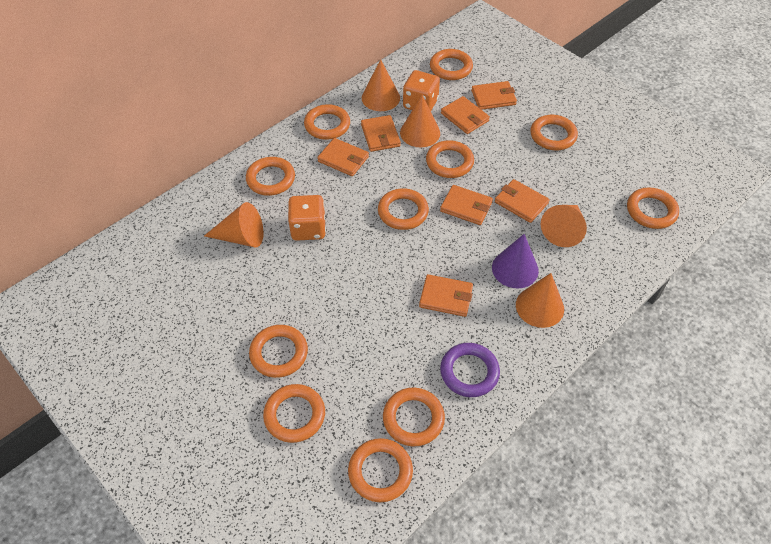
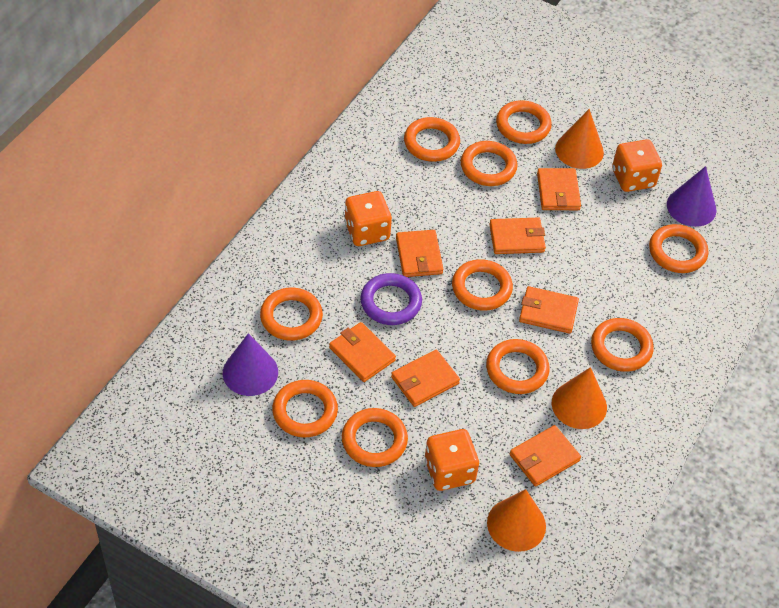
orange cone: [204,202,263,247] [362,59,400,111] [400,95,440,147] [516,273,564,328] [541,205,587,247] = 5 -> [487,489,546,552] [552,367,607,429] [555,109,604,169] = 3
orange dice: [288,195,326,241] [403,70,440,111] = 2 -> [345,191,392,246] [425,429,479,491] [612,139,662,192] = 3
orange ring: [246,157,295,196] [249,325,308,378] [263,384,325,443] [304,104,350,140] [348,438,413,502] [378,188,429,230] [383,388,445,446] [426,140,474,178] [430,49,473,80] [530,115,578,150] [627,187,679,229] = 11 -> [260,288,323,341] [272,380,338,437] [342,408,408,467] [404,117,460,162] [452,259,513,311] [461,141,518,186] [486,339,550,394] [496,100,552,144] [591,318,654,372] [649,224,708,273] = 10
purple cone: [492,234,539,288] = 1 -> [223,333,278,396] [667,166,716,227] = 2

